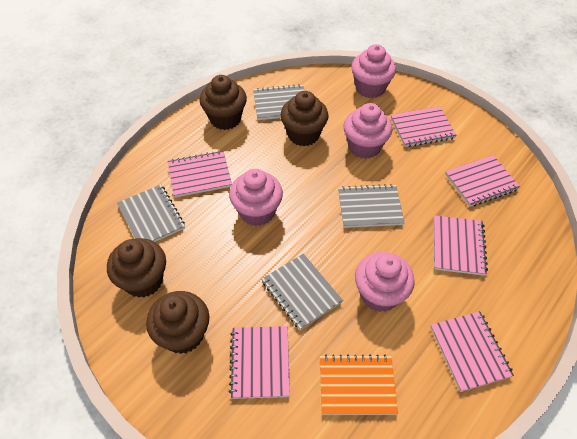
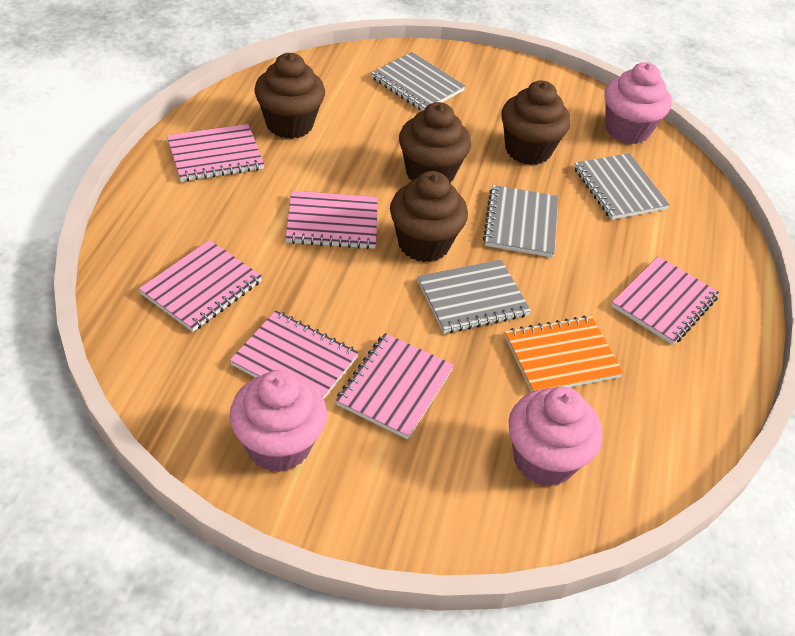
pink cupcake: [229,169,283,226] [343,103,392,159] [351,44,396,98] [355,252,415,312] = 4 -> [230,370,327,472] [508,387,603,487] [605,62,672,144] = 3

